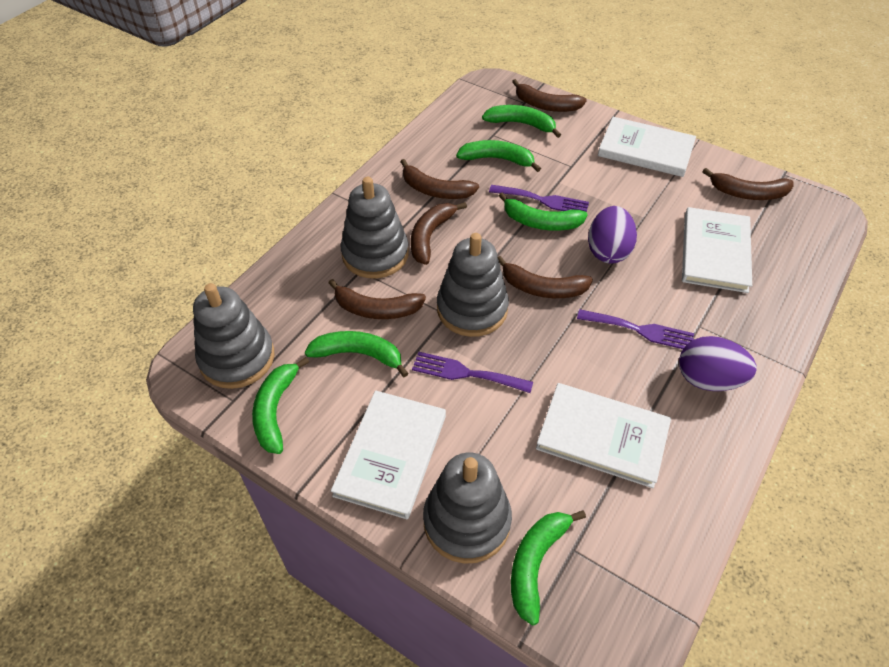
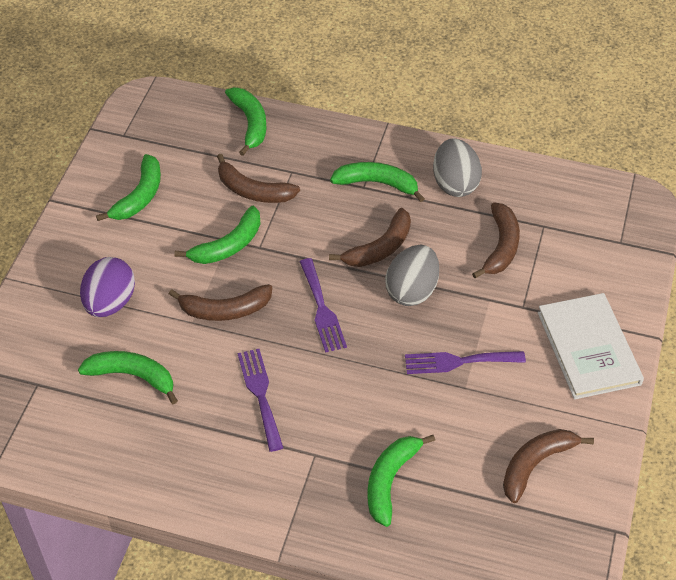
brown banana: [328,279,426,319] [401,159,479,199] [411,202,467,265] [497,256,593,298] [512,79,587,112] [702,168,793,200] = 6 -> [169,284,272,321] [217,154,300,203] [329,208,411,267] [472,202,520,278] [503,429,594,503] = 5
grey egg: none = 0 -> [385,245,439,306] [433,138,482,197] = 2
grey stacking toy: [193,283,274,389] [341,177,409,278] [423,453,512,564] [437,233,509,337] = 4 -> none = 0
purple egg: [588,206,637,264] [679,336,756,391] = 2 -> [80,257,135,317] = 1
white book: [331,391,446,519] [536,383,671,488] [598,117,696,177] [682,207,752,293] = 4 -> [538,293,644,399] = 1

